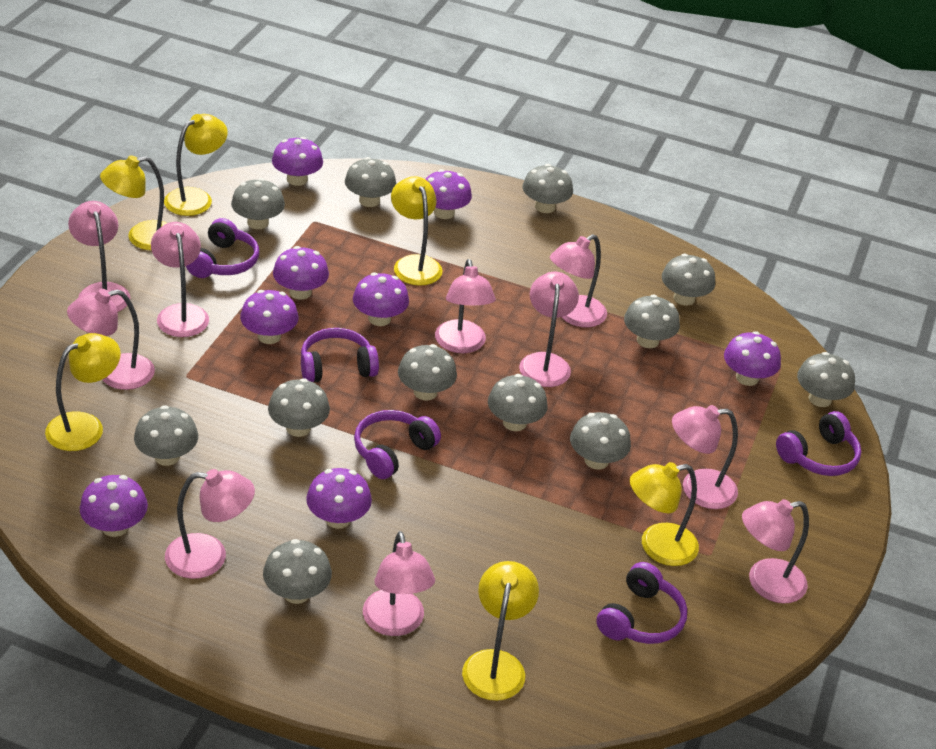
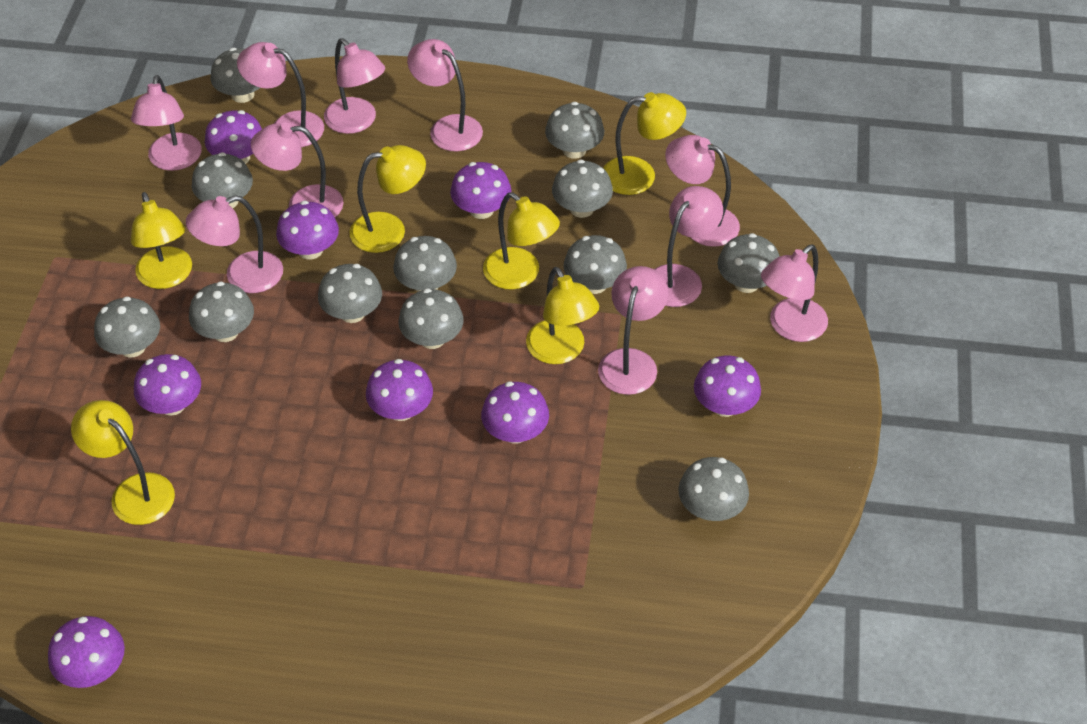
purple headphones: [186,218,259,278] [301,328,379,382] [354,410,441,479] [596,562,687,644] [776,411,861,476] = 5 -> none = 0

